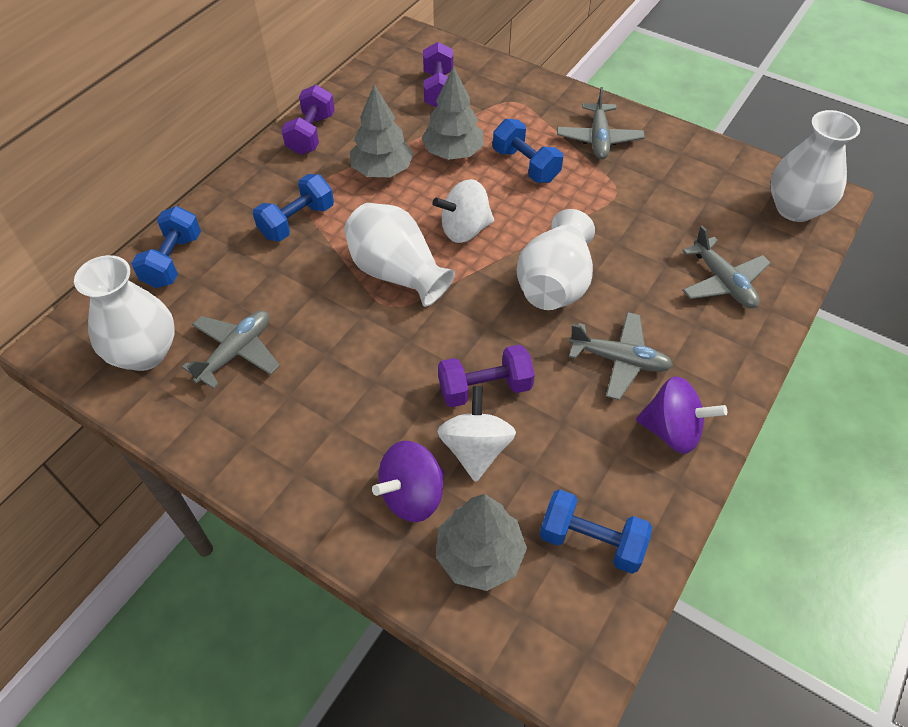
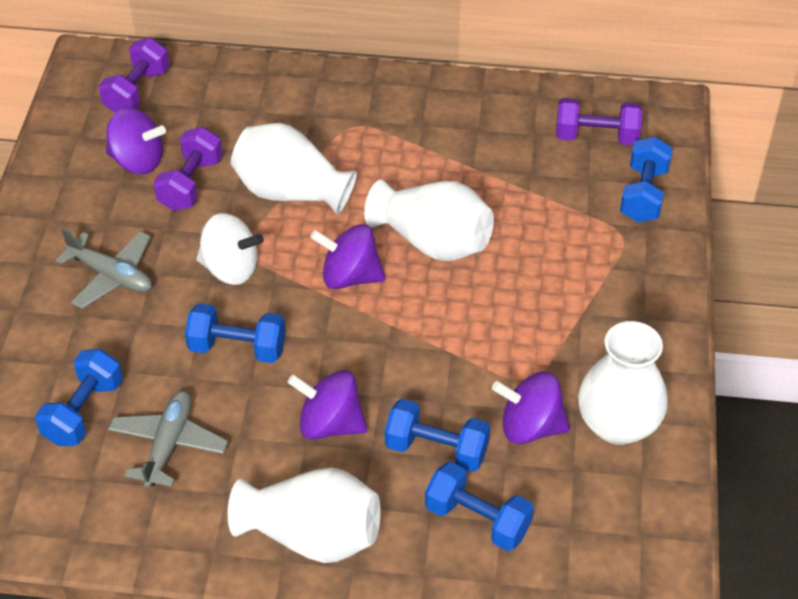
blue dumbbell: [131,206,201,288] [253,174,334,241] [493,119,563,183] [540,489,652,574] = 4 -> [35,349,123,446] [185,303,286,363] [385,399,490,472] [425,462,534,551] [620,137,673,222] = 5
grey plane: [182,311,280,389] [557,87,645,159] [569,312,673,400] [682,226,771,308] = 4 -> [55,228,152,309] [108,391,228,488] = 2
grey tree: [350,85,413,177] [421,67,484,160] [436,494,527,591] = 3 -> none = 0
purple spinning top: [372,441,444,522] [636,376,727,454] = 2 -> [106,107,166,174] [287,370,367,440] [310,224,385,289] [492,371,570,444] = 4
white spinning top: [433,179,494,243] [437,386,516,482] = 2 -> [196,213,264,285] = 1

